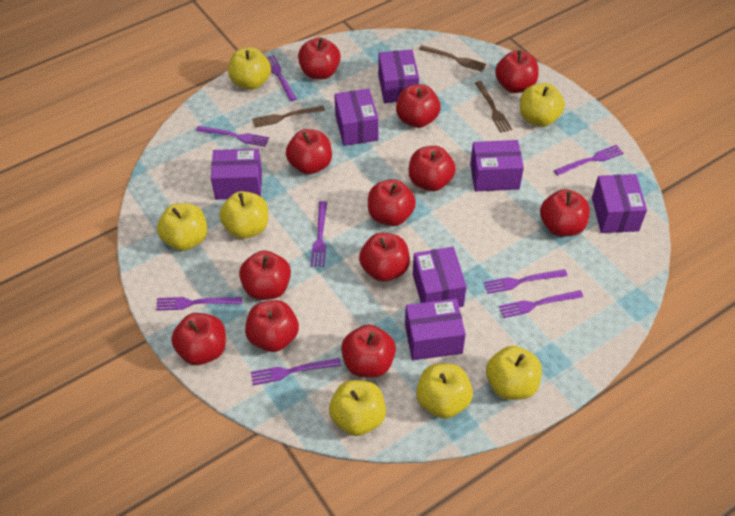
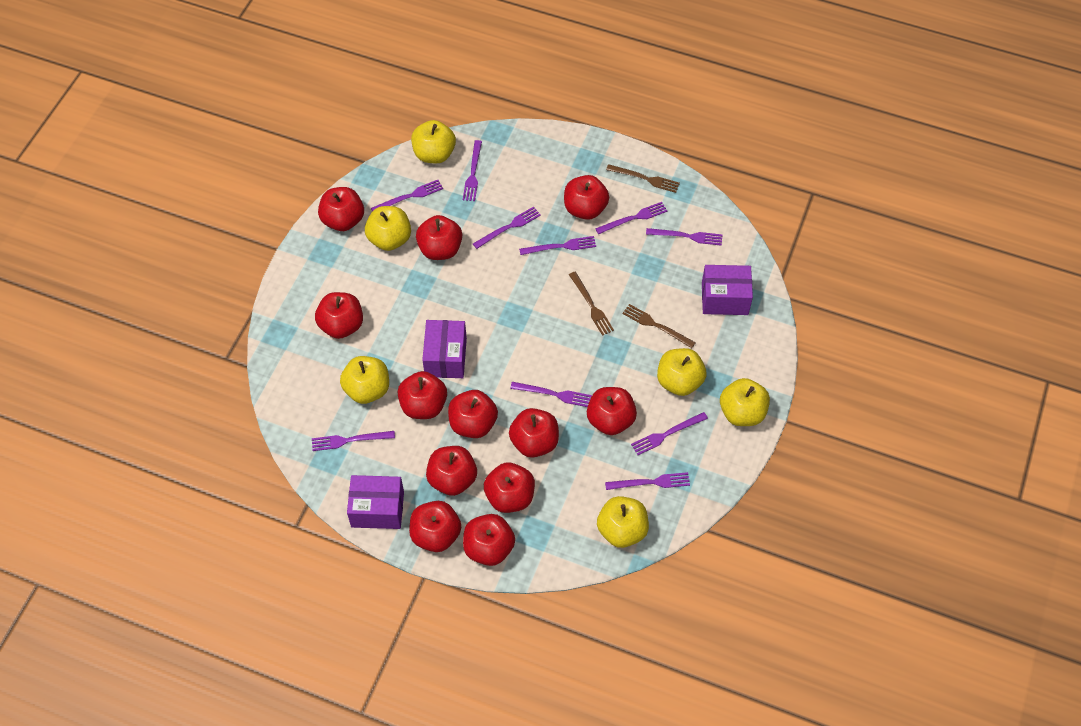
purple box: [211,149,262,200] [334,89,379,146] [378,49,419,103] [405,299,466,360] [413,247,467,307] [470,140,524,191] [592,174,647,233] = 7 -> [347,475,404,529] [422,320,467,378] [702,265,753,315] = 3
purple fork: [156,297,242,311] [196,126,269,147] [251,358,341,385] [266,55,297,101] [311,201,327,267] [484,269,568,294] [499,290,583,318] [554,145,624,176] = 8 -> [312,431,395,451] [371,180,443,211] [463,140,482,201] [473,207,541,249] [510,382,592,407] [519,236,596,255] [595,202,668,234] [605,472,690,490] [631,412,708,455] [646,228,723,246] = 10
yellow apple: [157,203,207,251] [219,191,268,239] [228,47,271,90] [329,380,386,436] [416,364,473,419] [486,346,542,400] [520,83,565,127] = 7 -> [340,356,389,404] [365,206,411,251] [411,120,456,163] [597,496,649,548] [657,348,706,396] [720,378,770,426] = 6

